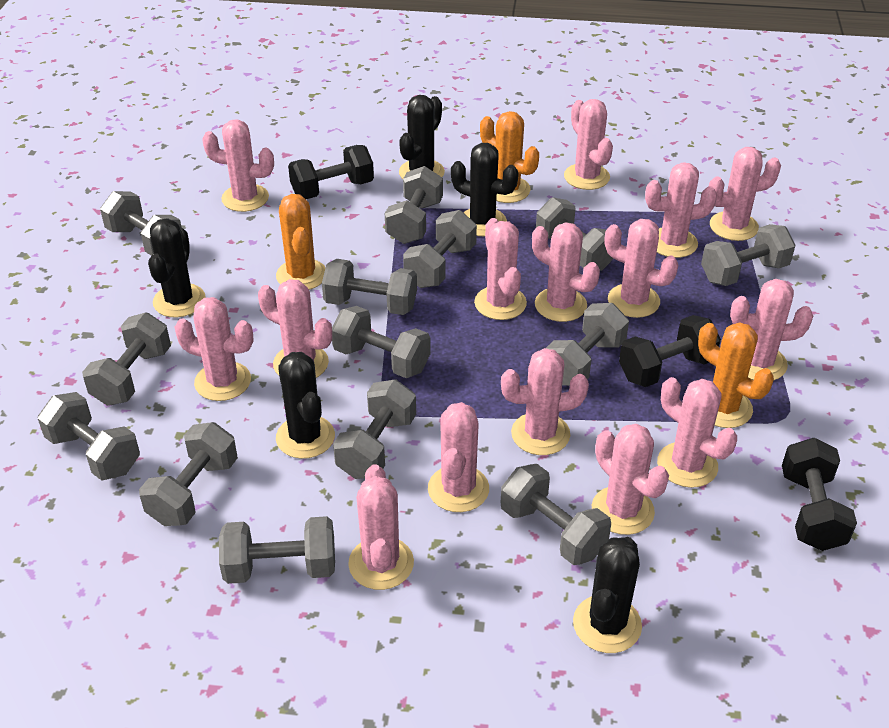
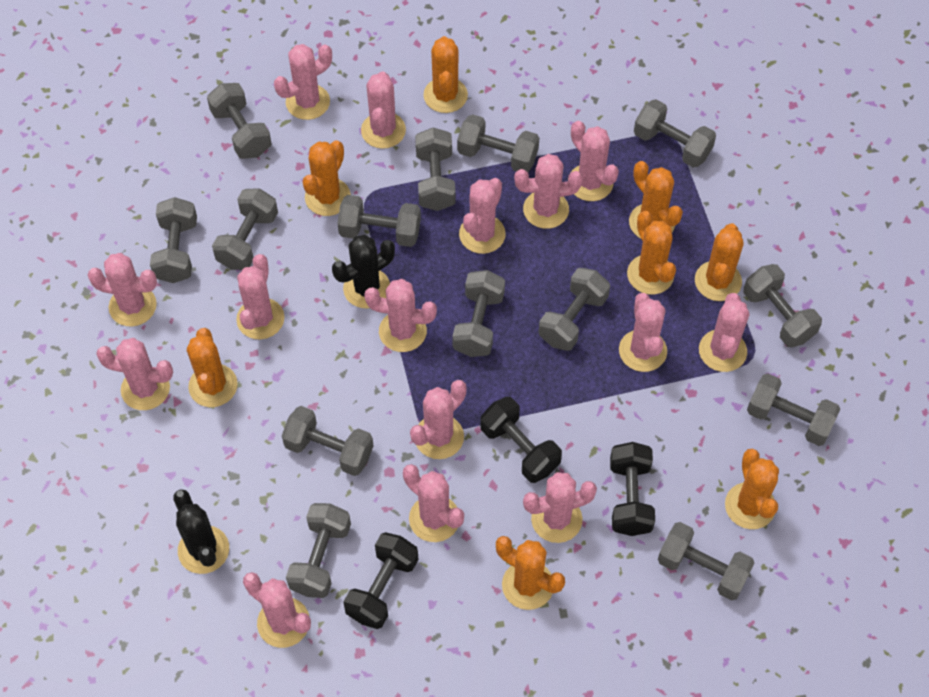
black cactus: [148,218,206,317] [276,352,335,459] [399,95,445,179] [451,143,519,236] [573,537,642,653] = 5 -> [173,489,229,574] [332,235,395,308] = 2
orange cactus: [276,194,326,290] [480,111,539,203] [698,322,774,428] = 3 -> [187,328,238,407] [303,140,351,216] [423,36,468,113] [496,536,565,610] [627,211,676,294] [629,161,683,238] [695,223,744,301] [725,449,779,529] = 8

